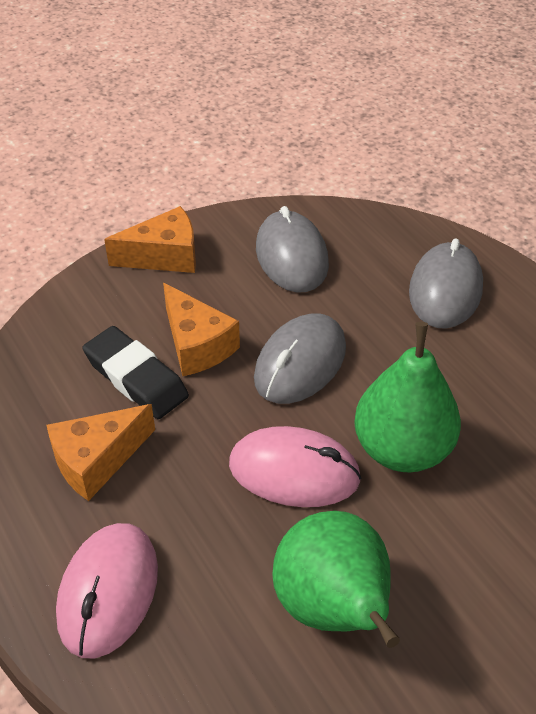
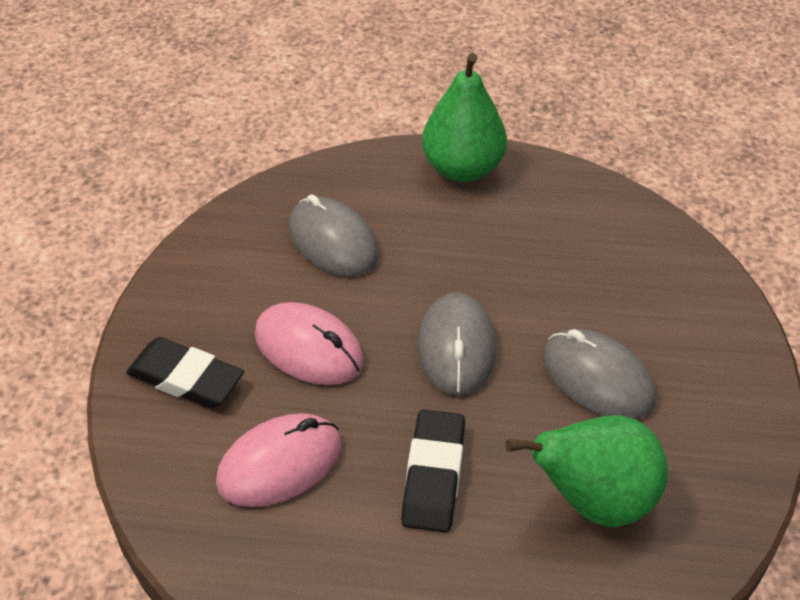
black eraser: [82,326,189,419] = 1 -> [126,337,244,408] [401,409,465,533] = 2
orange cheese: [46,404,155,501] [104,206,196,273] [163,283,240,376] = 3 -> none = 0

